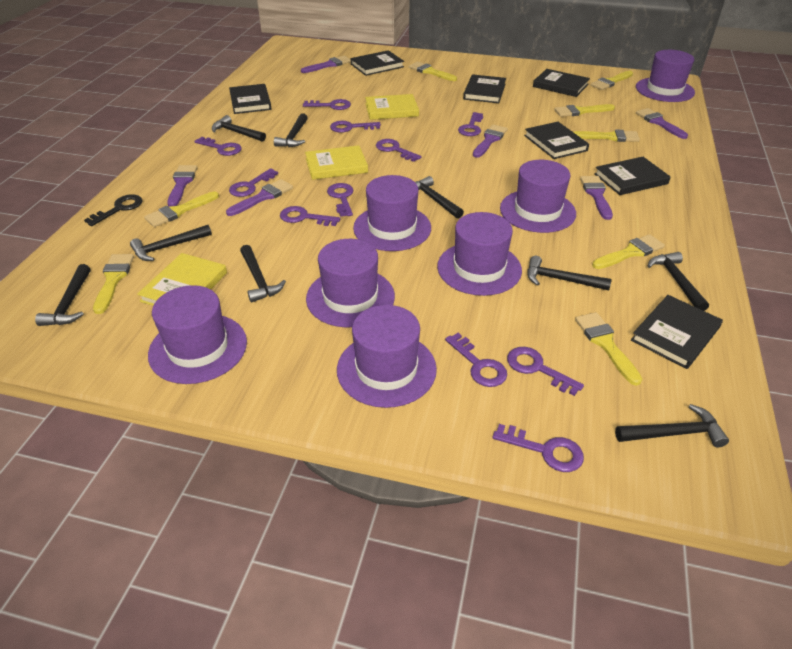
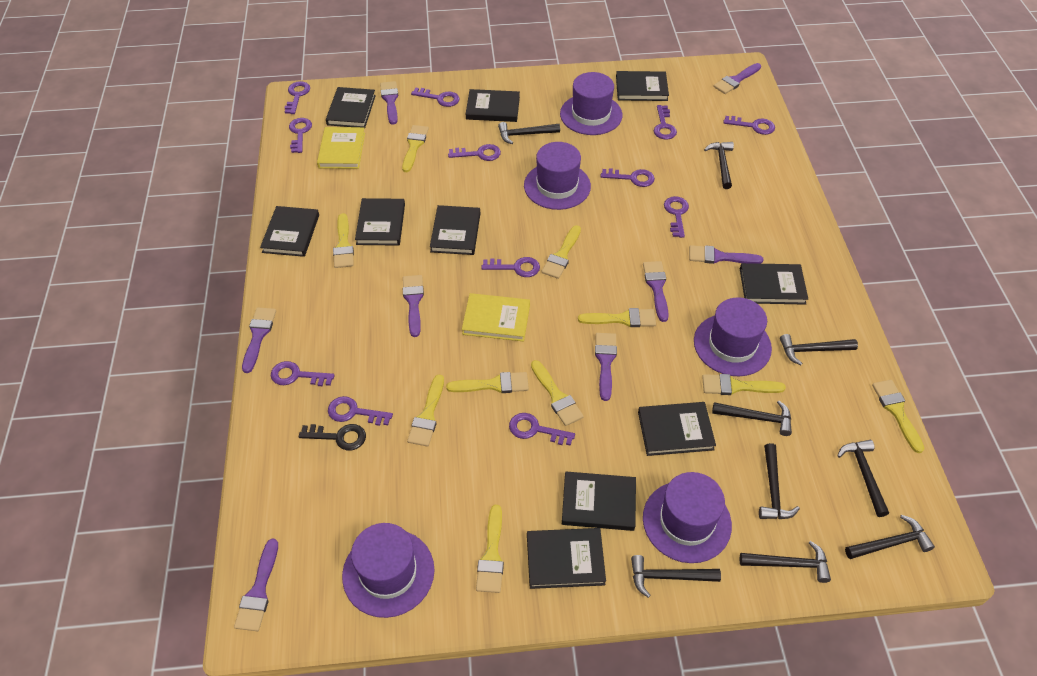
black book: [229,84,272,114] [351,50,404,76] [463,74,506,103] [524,122,589,159] [533,69,590,97] [594,157,670,195] [631,295,723,369] = 7 -> [260,206,319,257] [326,87,376,128] [355,198,405,246] [430,205,480,255] [466,89,520,122] [527,528,606,589] [562,472,636,531] [616,71,669,101] [638,402,716,456] [740,263,808,305] = 10
purple brush: [167,165,197,207] [226,179,293,216] [301,56,351,73] [473,125,508,158] [580,176,613,220] [636,108,688,139] = 6 -> [234,539,278,631] [242,308,276,373] [380,81,399,125] [403,275,424,337] [595,333,617,401] [643,261,669,322] [689,245,763,264] [713,63,761,94] = 8
purple hat: [148,285,247,384] [306,239,395,328] [337,305,437,408] [353,175,431,251] [437,212,522,296] [500,160,576,233] [636,50,695,102] = 7 -> [342,523,435,618] [524,142,591,210] [560,72,622,135] [643,472,732,563] [694,297,772,376] = 5
purple key: [194,137,242,156] [229,168,278,197] [280,206,340,226] [303,99,351,110] [327,183,353,217] [330,121,381,133] [376,139,422,162] [445,333,507,387] [458,112,483,136] [493,424,584,472] [507,347,584,396] = 11 -> [271,361,335,386] [285,81,310,114] [289,118,312,153] [328,396,393,426] [411,87,460,107] [448,144,501,161] [481,257,540,277] [509,413,575,446] [601,168,655,187] [654,105,677,140] [664,196,689,238] [723,116,775,135] = 12
yellow book: [137,253,227,306] [305,145,368,180] [365,94,419,120] = 3 -> [317,127,365,169] [462,293,530,342] = 2
yellow brush: [93,254,134,314] [144,191,219,227] [409,62,457,81] [554,104,615,117] [574,130,640,142] [575,312,642,386] [591,71,633,90] [592,234,665,269] = 8 -> [333,213,354,268] [402,125,429,172] [407,375,444,447] [446,372,529,393] [476,505,504,593] [531,360,584,426] [542,225,581,279] [578,308,656,327] [702,374,786,395] [872,380,924,453] = 10

